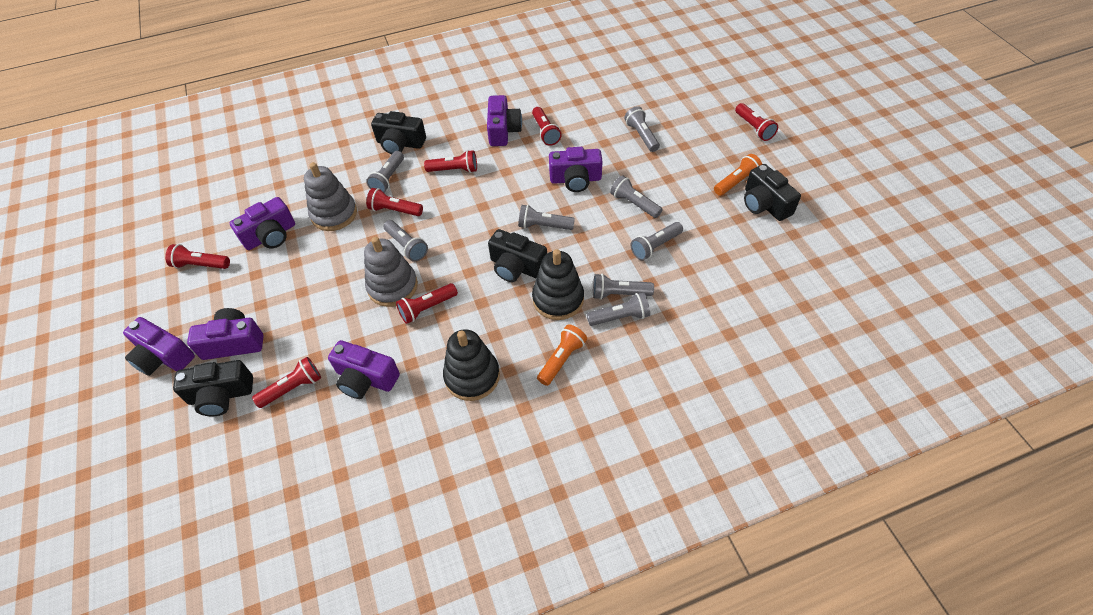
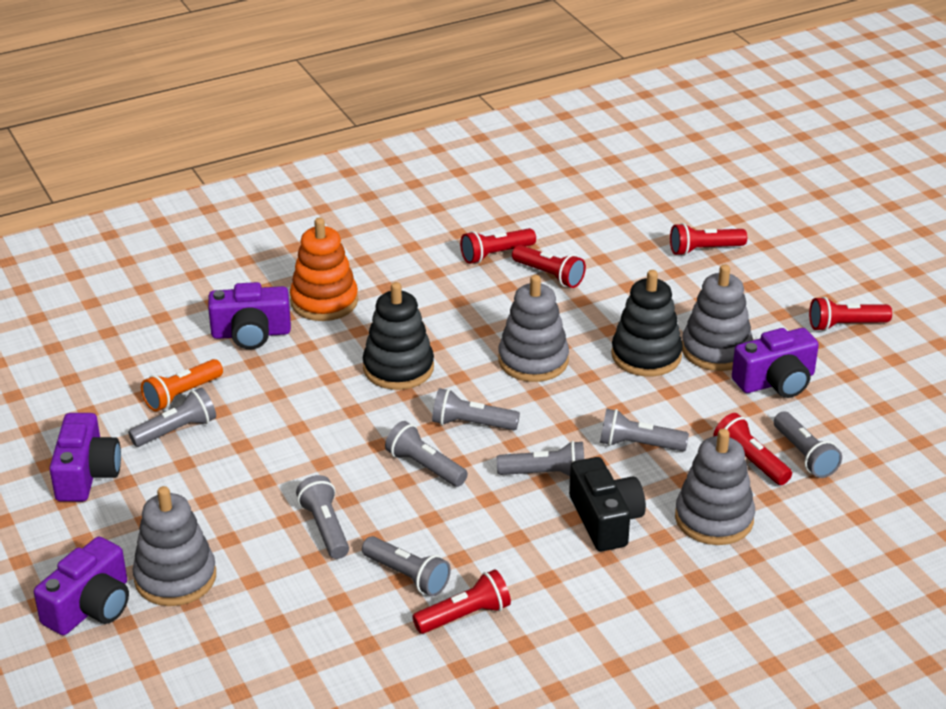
black camera: [173,360,253,416] [371,111,426,154] [488,229,547,282] [744,164,801,221] = 4 -> [569,457,646,551] = 1
grey stacking toy: [304,162,357,231] [364,237,418,307] = 2 -> [133,486,216,606] [498,275,569,382] [675,429,755,545] [682,264,753,371] = 4
orange flashlight: [537,324,587,386] [714,154,762,196] = 2 -> [141,359,223,412] = 1
orange stacking toy: none = 0 -> [290,218,358,321] = 1
purple camera: [123,317,195,376] [187,308,263,360] [230,197,295,250] [328,340,400,399] [487,95,522,146] [549,147,603,192] = 6 -> [34,537,129,635] [49,413,121,502] [208,282,291,349] [732,328,819,398] = 4
red flashlight: [165,244,230,269] [252,357,321,408] [366,188,423,216] [396,283,458,324] [424,150,477,173] [532,107,562,146] [735,103,778,141] = 7 -> [412,570,511,634] [460,228,536,264] [512,245,586,288] [670,223,747,256] [713,413,792,485] [809,297,892,331] = 6

